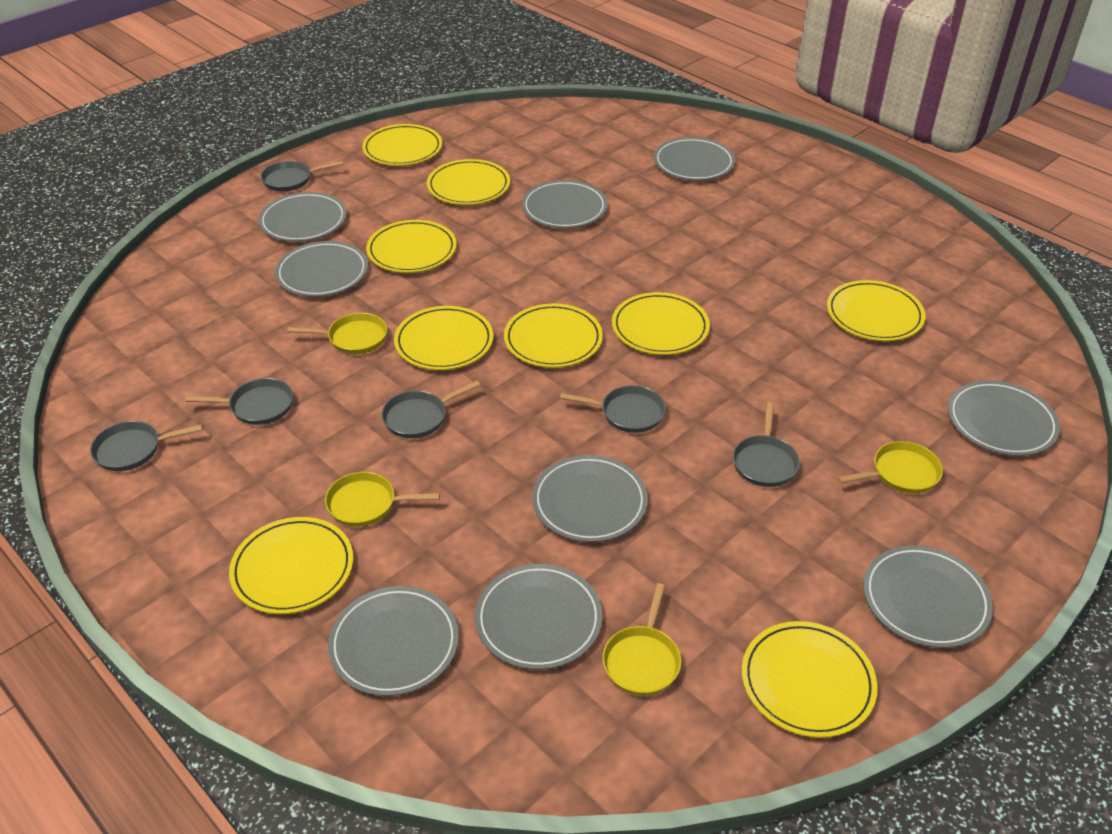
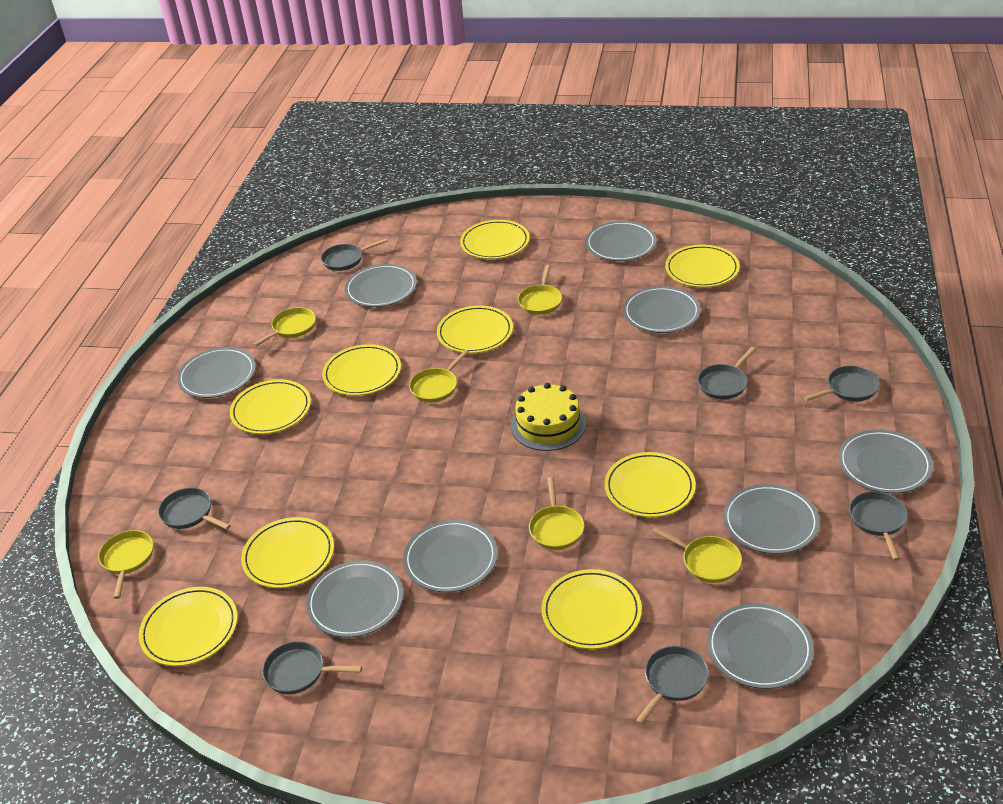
grey pan: [90,421,203,471] [185,378,293,425] [261,161,343,192] [381,381,480,438] [560,385,666,433] [733,402,800,487] = 6 -> [158,488,231,529] [262,641,362,694] [321,239,388,271] [636,646,709,725] [697,347,756,399] [804,366,880,401] [849,491,908,561] = 7
yellow cake: none = 0 -> [511,383,586,451] = 1
yellow pan: [288,313,387,354] [325,472,440,527] [602,583,681,696] [837,441,943,493] = 4 -> [98,530,153,599] [252,307,316,347] [409,350,469,402] [518,265,562,315] [529,477,584,550] [652,527,742,583] = 6

